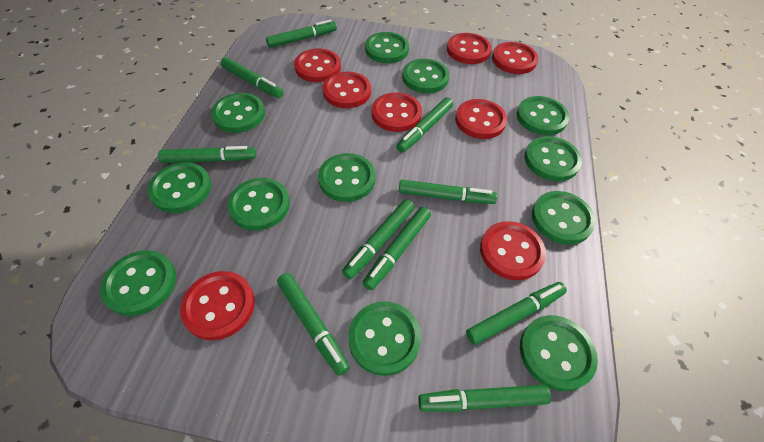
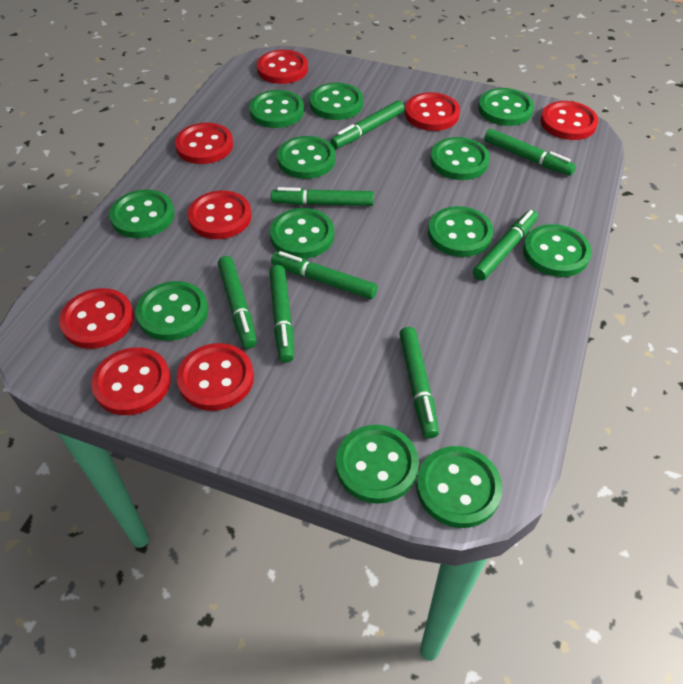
green marker: [158,146,256,163] [221,57,283,98] [266,20,337,48] [277,273,350,376] [342,200,414,279] [363,207,431,290] [396,97,453,153] [399,180,497,204] [418,385,551,412] [466,282,567,345] = 10 -> [218,256,257,349] [269,265,294,363] [271,187,374,206] [271,251,377,299] [330,100,404,149] [399,327,439,438] [473,210,538,281] [484,129,576,176] = 8

